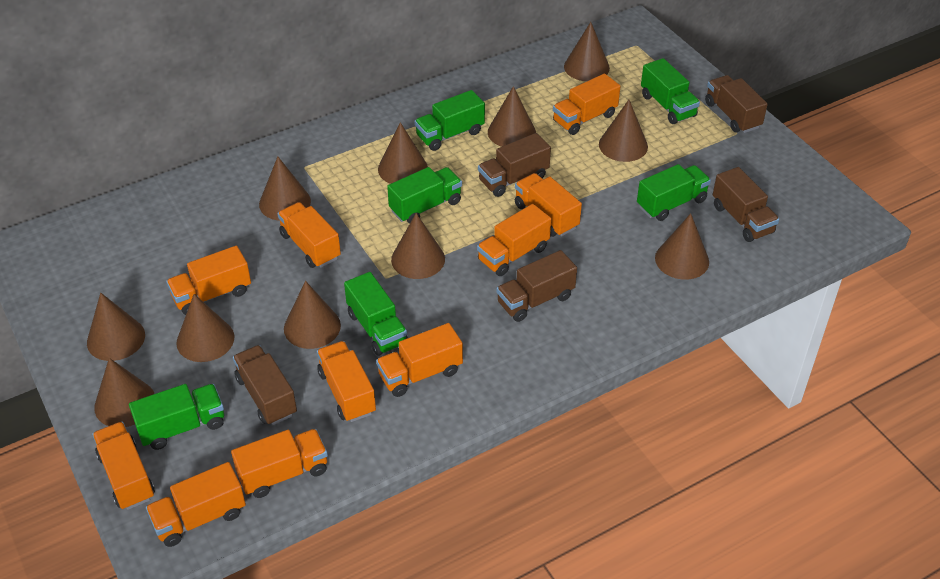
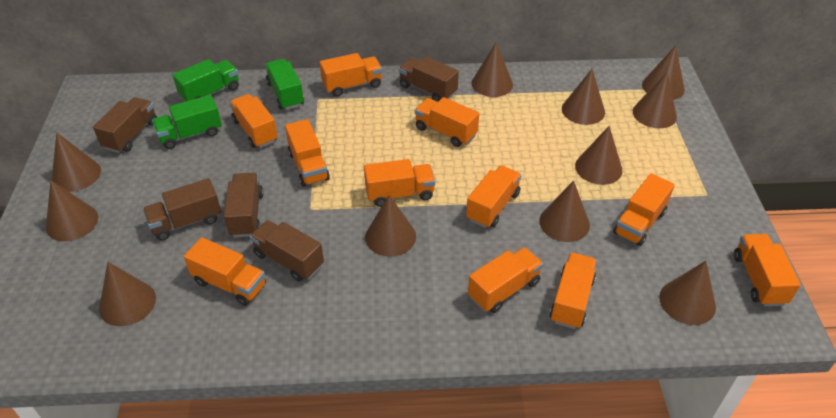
green truck: [129,384,224,450] [344,272,408,356] [387,167,462,224] [415,90,485,151] [637,164,711,221] [641,58,700,124] = 6 -> [152,95,222,149] [173,59,239,102] [265,59,304,110] = 3
orange truck: [92,422,155,510] [146,462,246,547] [166,246,251,315] [231,429,328,498] [277,202,341,268] [317,341,376,422] [376,323,463,397] [477,204,551,276] [515,173,582,237] [553,74,621,135] = 10 -> [184,237,266,306] [230,94,278,148] [285,119,330,187] [320,53,382,97] [364,159,435,207] [415,97,479,147] [466,165,522,228] [468,247,543,313] [550,252,597,329] [613,173,675,246] [734,234,801,306] = 11

